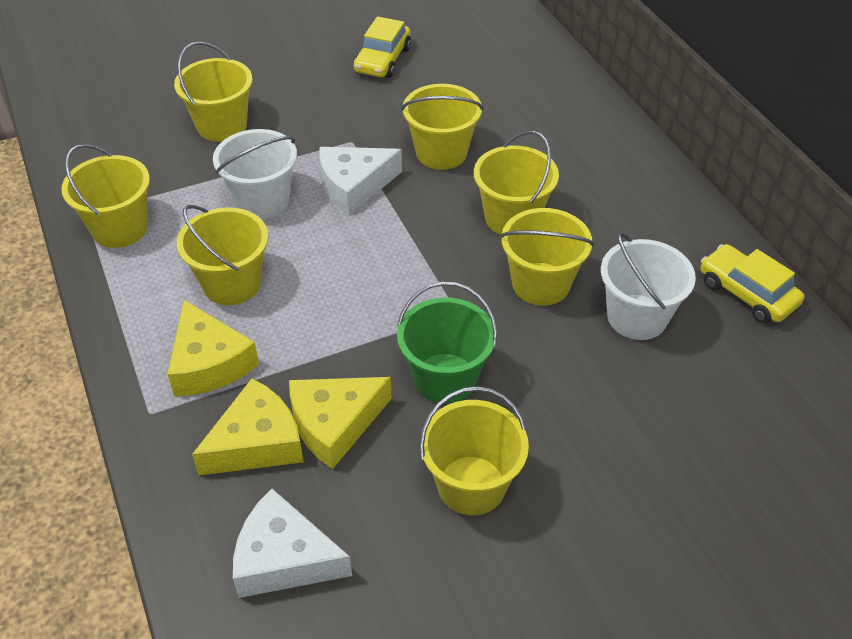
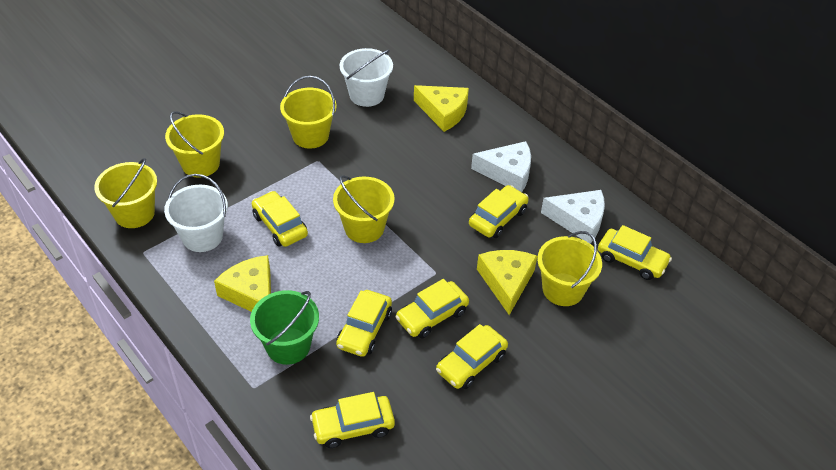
yellow bucket: [61,144,150,248] [174,41,252,142] [177,205,268,305] [401,84,484,170] [420,386,529,515] [474,131,559,235] [500,208,594,306] = 7 -> [94,158,157,228] [165,111,224,178] [280,76,337,149] [333,175,395,243] [537,231,602,306] = 5
yellow car: [354,16,411,78] [701,244,804,323] = 2 -> [252,191,308,247] [310,392,395,448] [336,290,392,357] [395,279,469,339] [436,324,508,389] [469,185,529,238] [598,225,672,280] = 7

